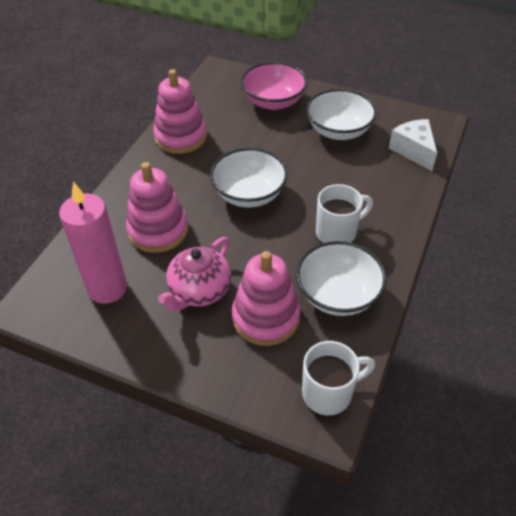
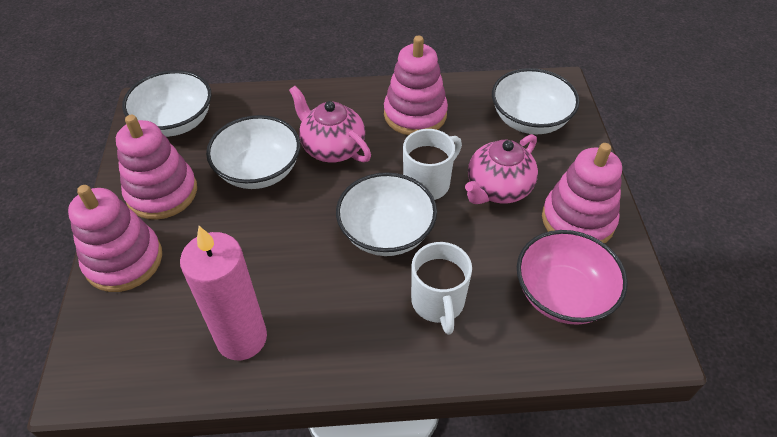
pink stacking toy: [126,162,188,253] [153,69,207,154] [232,251,300,346] = 3 -> [68,185,162,292] [116,115,197,220] [384,35,448,135] [542,143,622,244] = 4
pink teapot: [158,237,231,312] = 1 -> [289,86,371,163] [465,134,538,204] = 2
white bowl: [210,148,288,208] [296,241,387,316] [306,89,377,140] = 3 -> [122,70,212,137] [206,115,300,189] [336,172,437,256] [492,68,580,134] = 4
white cheese: [389,119,437,171] = 1 -> none = 0

